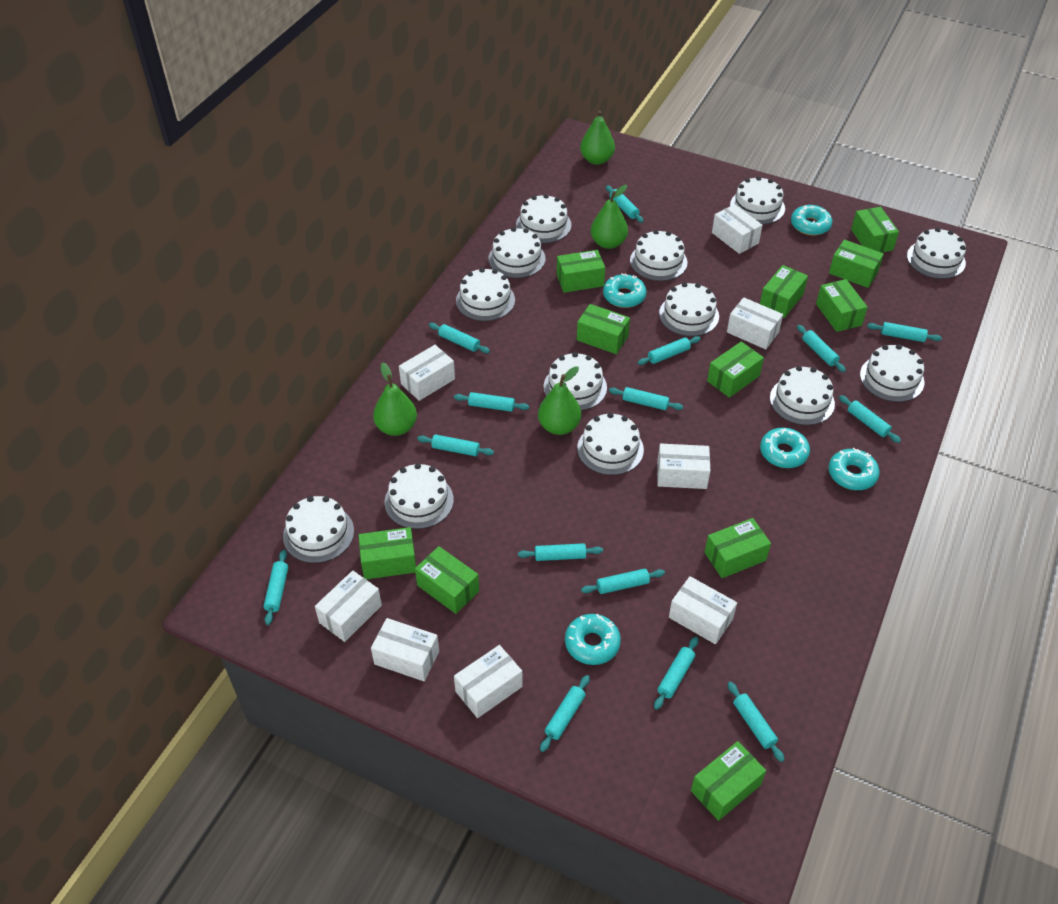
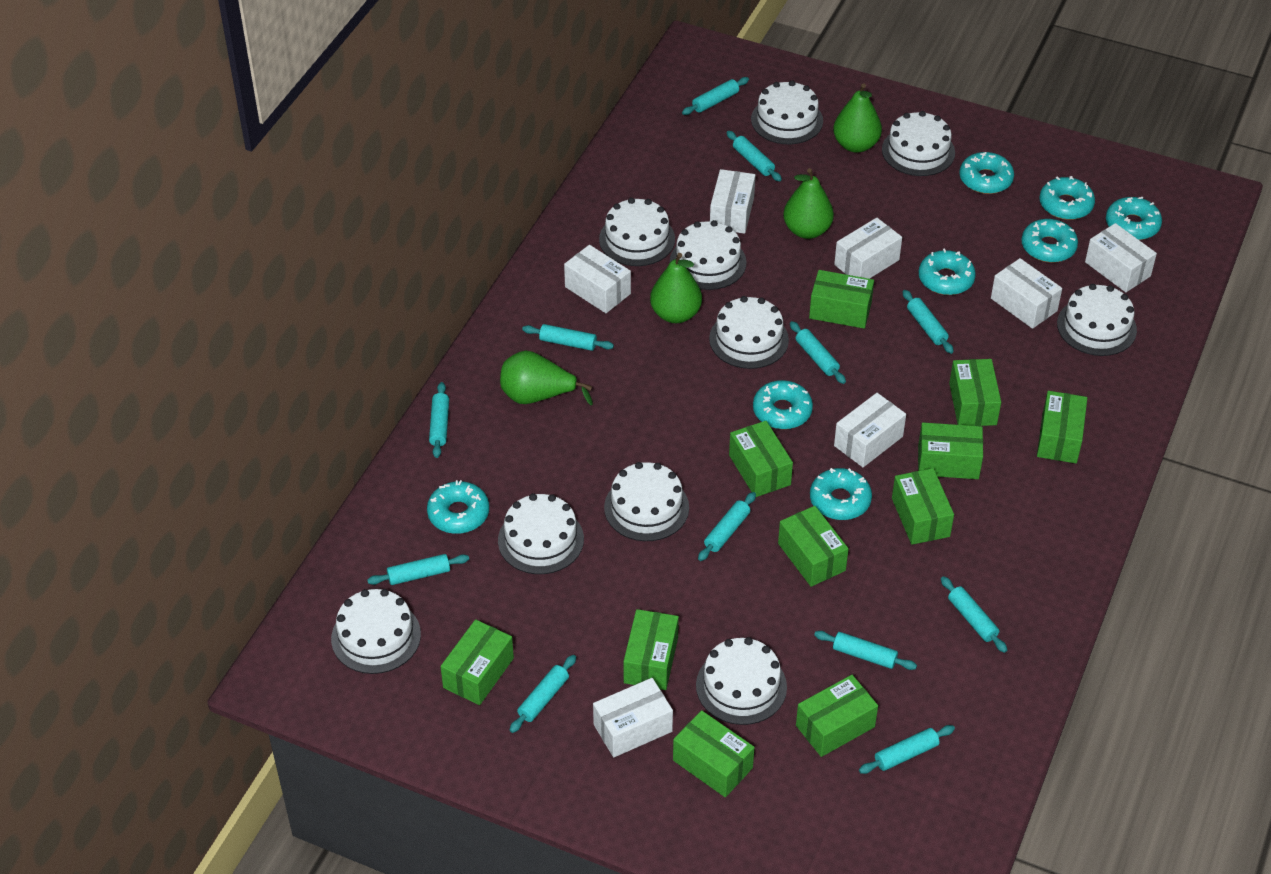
turquoise donut: [565,614,621,665] [603,273,646,308] [760,428,810,468] [791,205,832,236] [829,448,879,490] = 5 -> [427,480,489,534] [753,380,813,429] [810,468,872,520] [919,249,976,295] [960,152,1014,194] [1021,219,1078,263] [1039,176,1095,220] [1106,197,1162,240] = 8
turquoise rolling pin: [264,550,288,625] [417,434,494,456] [429,323,490,353] [454,392,529,412] [518,543,603,561] [540,675,590,752] [581,569,665,594] [606,185,644,223] [609,387,684,410] [638,336,701,365] [654,637,698,710] [728,682,785,762] [797,325,846,372] [839,395,901,443] [867,322,942,342] = 15 -> [367,554,469,585] [429,382,449,458] [510,655,576,733] [522,324,614,351] [682,77,749,115] [698,492,756,561] [726,131,782,181] [790,321,846,384] [814,631,917,670] [859,725,955,774] [903,290,954,354] [941,576,1007,653] = 12
white box: [315,570,382,642] [371,618,439,682] [399,345,455,401] [454,645,523,718] [657,444,710,489] [669,576,737,644] [712,204,762,254] [727,297,783,349] = 8 -> [564,245,631,313] [593,678,673,758] [710,169,756,234] [834,218,902,279] [834,393,906,467] [991,258,1062,329] [1085,223,1157,292] = 7
white cake: [283,496,354,563] [385,463,454,529] [456,268,515,321] [488,227,546,278] [516,194,571,243] [544,352,607,411] [577,413,644,475] [630,230,687,281] [659,282,719,336] [730,176,785,224] [770,366,835,425] [860,344,924,402] [907,228,966,279] = 13 -> [331,589,421,674] [498,493,584,574] [599,198,675,266] [604,462,689,541] [670,220,746,290] [696,637,787,725] [709,296,789,369] [751,80,823,144] [882,111,955,176] [1057,284,1137,356] = 10

